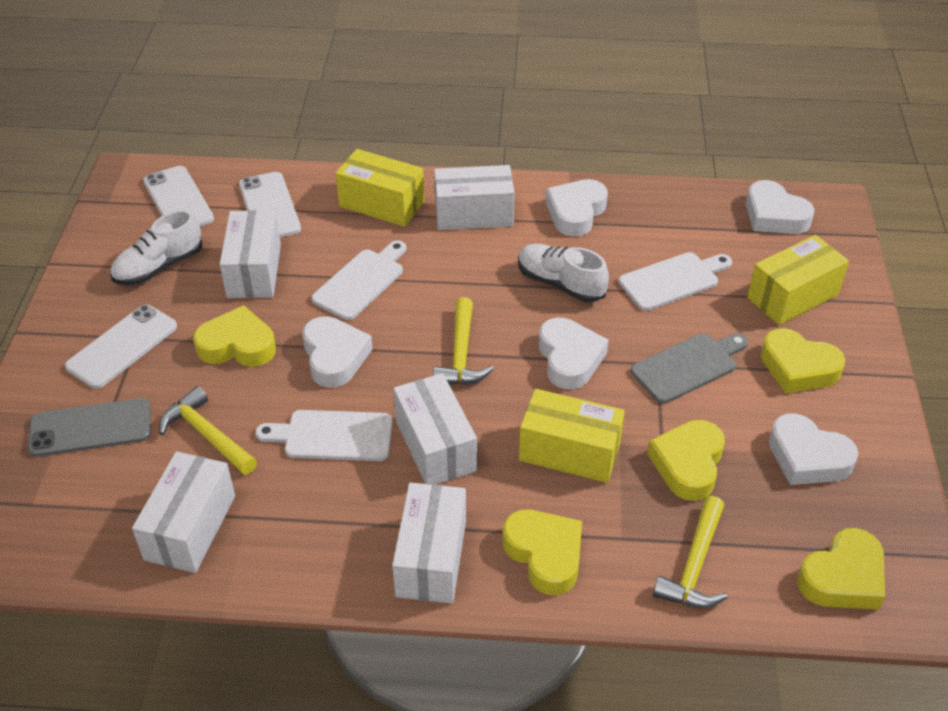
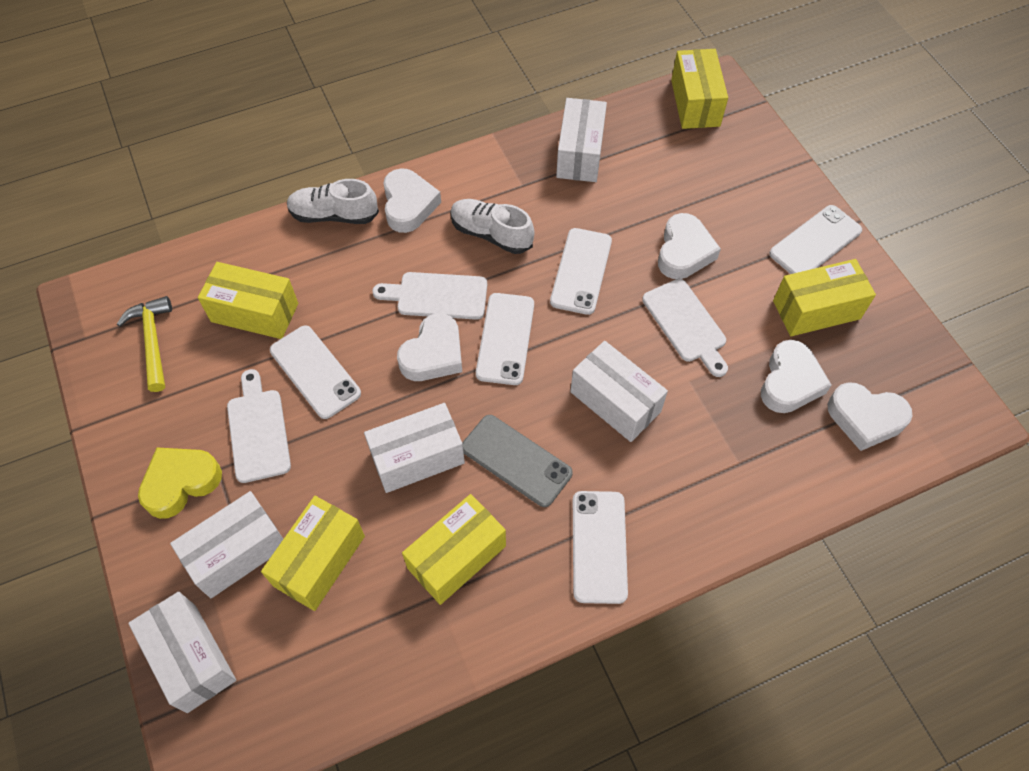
grey cutting board: [631,333,748,404] = 1 -> none = 0
white phone: [65,305,177,389] [143,166,214,226] [239,172,301,237] = 3 -> [270,326,361,419] [476,293,534,385] [550,228,612,315] [573,491,628,604] [769,205,862,274] = 5
yellow box: [335,149,424,227] [519,389,625,483] [747,235,849,325] = 3 -> [198,262,298,339] [261,496,365,611] [402,494,506,605] [671,49,728,129] [773,259,876,336] = 5
yellow hammer: [159,386,257,475] [433,297,494,385] [653,496,727,608] = 3 -> [117,296,172,392] = 1
yellow heart: [193,305,276,367] [503,510,582,595] [647,420,725,501] [761,328,846,393] [797,528,885,610] = 5 -> [138,448,222,519] = 1

